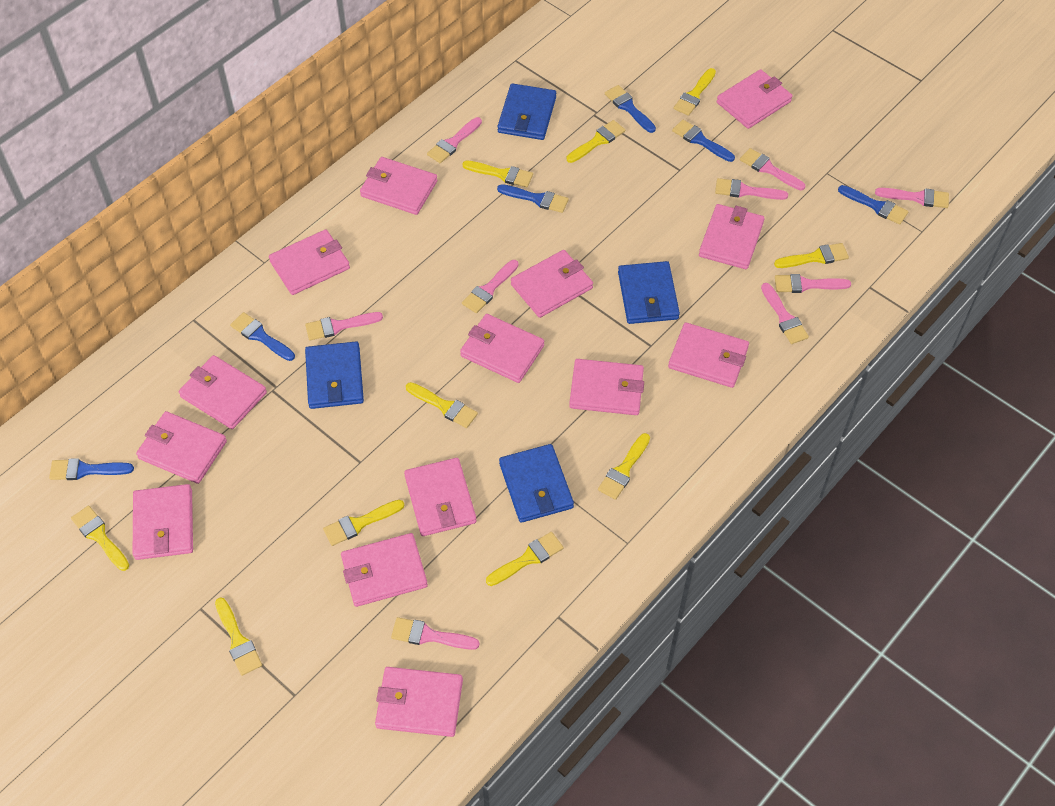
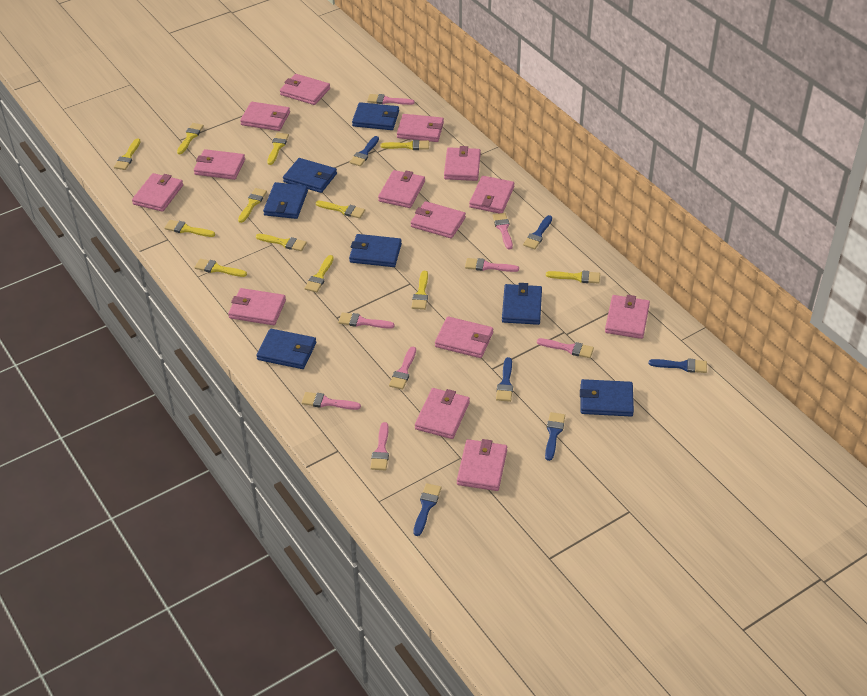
blue wallet: [305,342,364,409] [498,83,556,140] [499,444,574,523] [618,261,680,324] = 4 -> [256,329,316,369] [263,182,308,219] [283,158,337,193] [349,234,402,267] [352,102,399,130] [502,283,542,325] [580,379,634,416] = 7
pink brush: [305,312,383,340] [391,617,480,650] [427,117,482,163] [462,260,519,313] [715,178,788,200] [740,148,805,191] [761,283,809,344] [775,274,851,293] [875,188,949,208] = 9 -> [302,392,361,410] [338,312,395,329] [367,94,415,105] [371,422,389,470] [389,347,416,390] [465,258,519,272] [493,213,513,249] [537,338,594,358] = 8
yellow brush: [71,505,129,571] [215,598,262,676] [323,500,404,546] [406,382,478,428] [463,161,533,187] [486,532,564,586] [567,120,625,163] [598,433,650,500] [673,68,716,116] [774,243,849,268] = 10 -> [114,138,141,170] [164,220,215,237] [177,123,204,154] [194,259,247,277] [238,188,267,223] [256,234,307,251] [267,133,289,165] [304,255,334,292] [316,201,365,218] [380,140,429,150] [411,271,428,310] [546,271,600,284] = 12

